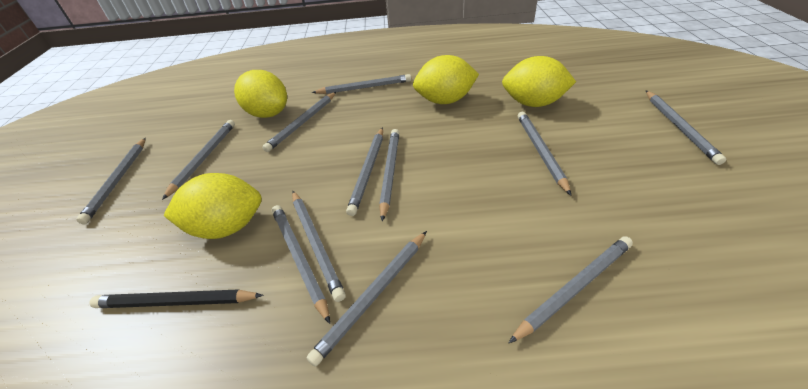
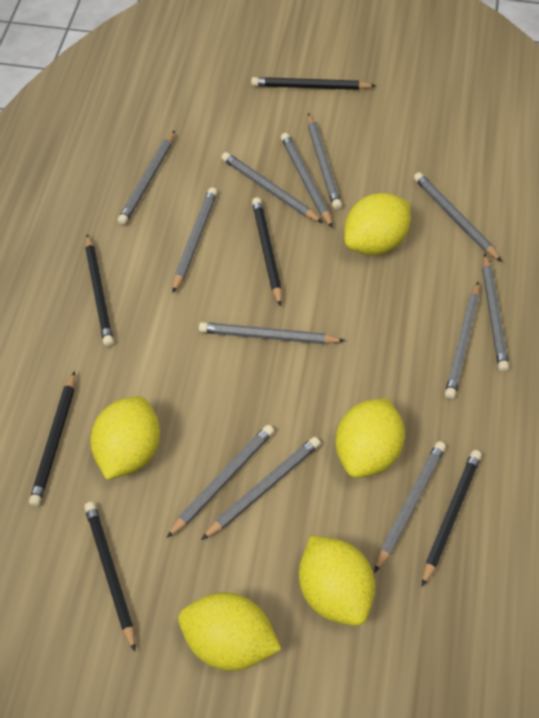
black pencil: [90,289,263,308] = 1 -> [29,371,75,506] [84,502,136,652] [85,234,114,346] [251,77,376,90] [252,197,282,307] [422,450,482,587] = 6
yellow lemon: [163,173,262,239] [234,70,287,118] [413,55,479,104] [502,56,576,107] = 4 -> [90,396,160,480] [178,592,281,671] [299,535,375,626] [335,398,405,478] [344,193,411,255] = 5

